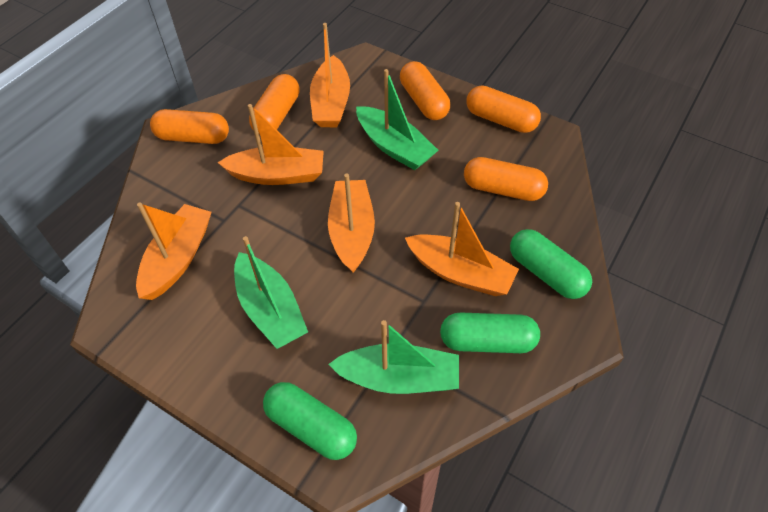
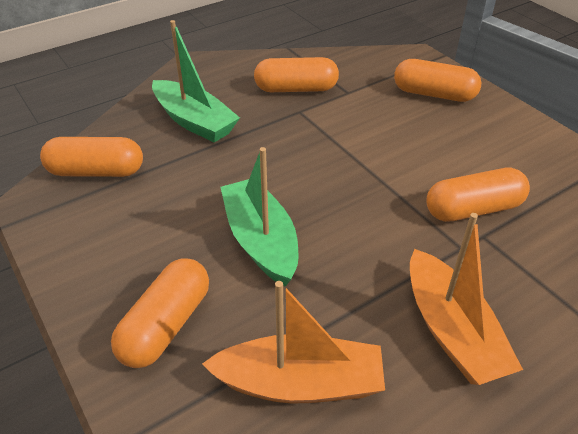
green boat: [234,236,308,349] [328,320,459,394] [356,69,438,170] = 3 -> [152,20,240,143] [220,147,298,287] = 2
green capsule: [263,382,357,460] [440,312,540,353] [510,229,592,299] = 3 -> none = 0
orange boat: [136,203,212,300] [217,104,324,185] [310,23,350,127] [328,173,375,273] [405,202,519,296] = 5 -> [202,281,385,403] [410,213,523,385] = 2

